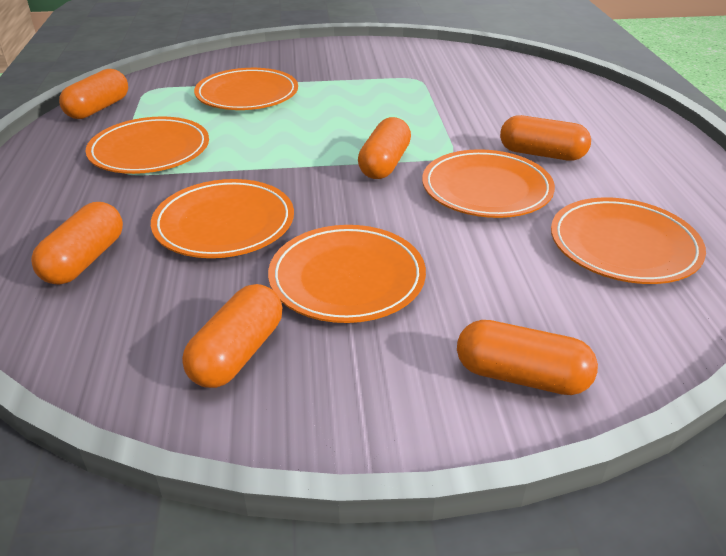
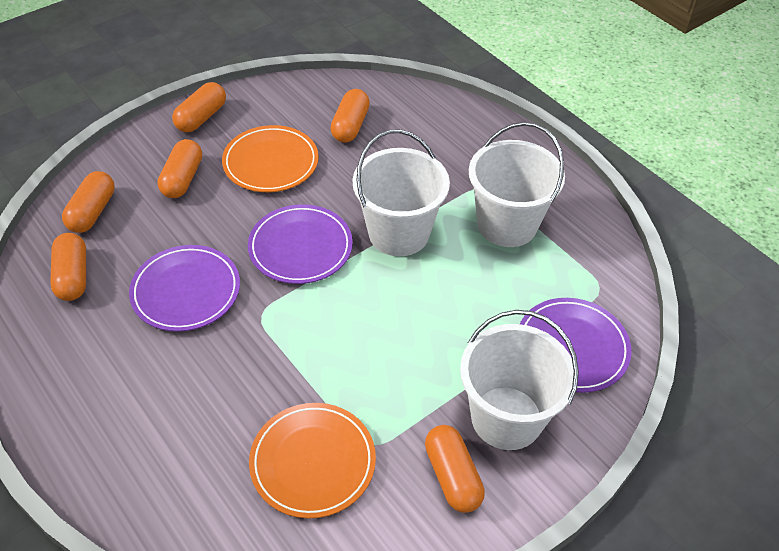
orange plate: [85,116,209,174] [151,179,294,258] [194,68,298,110] [268,225,426,323] [422,149,555,218] [551,198,706,284] = 6 -> [222,125,319,192] [249,403,376,519] = 2
purple plate: none = 0 -> [129,245,240,332] [248,204,353,284] [520,298,632,393] = 3
white bucket: none = 0 -> [353,129,450,256] [460,310,579,450] [469,122,565,247] = 3

